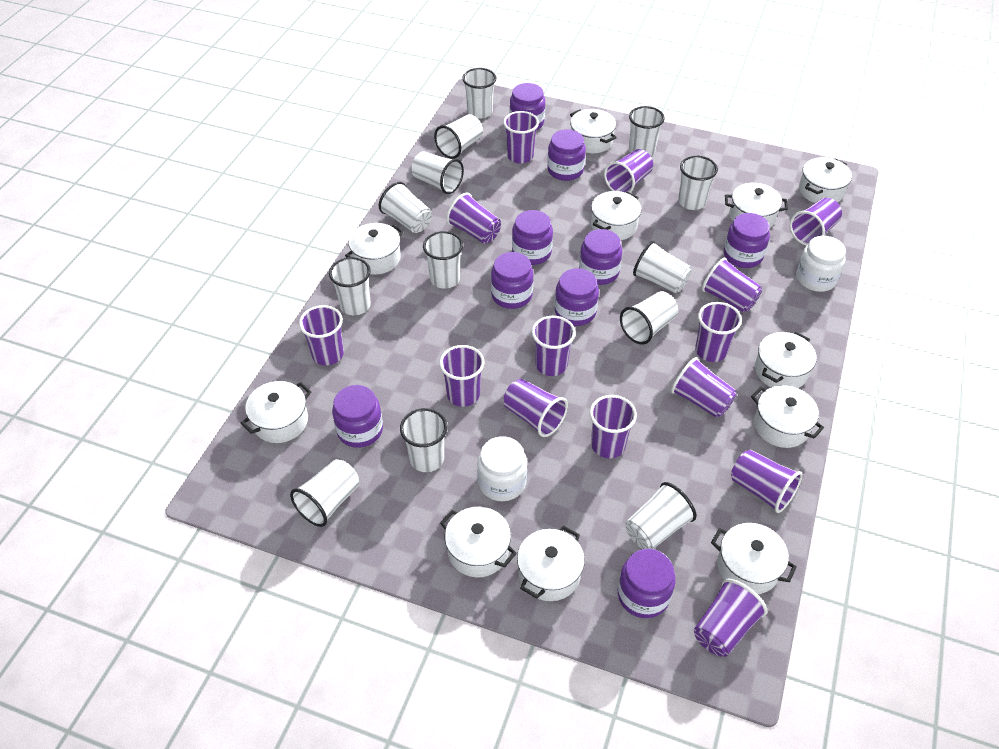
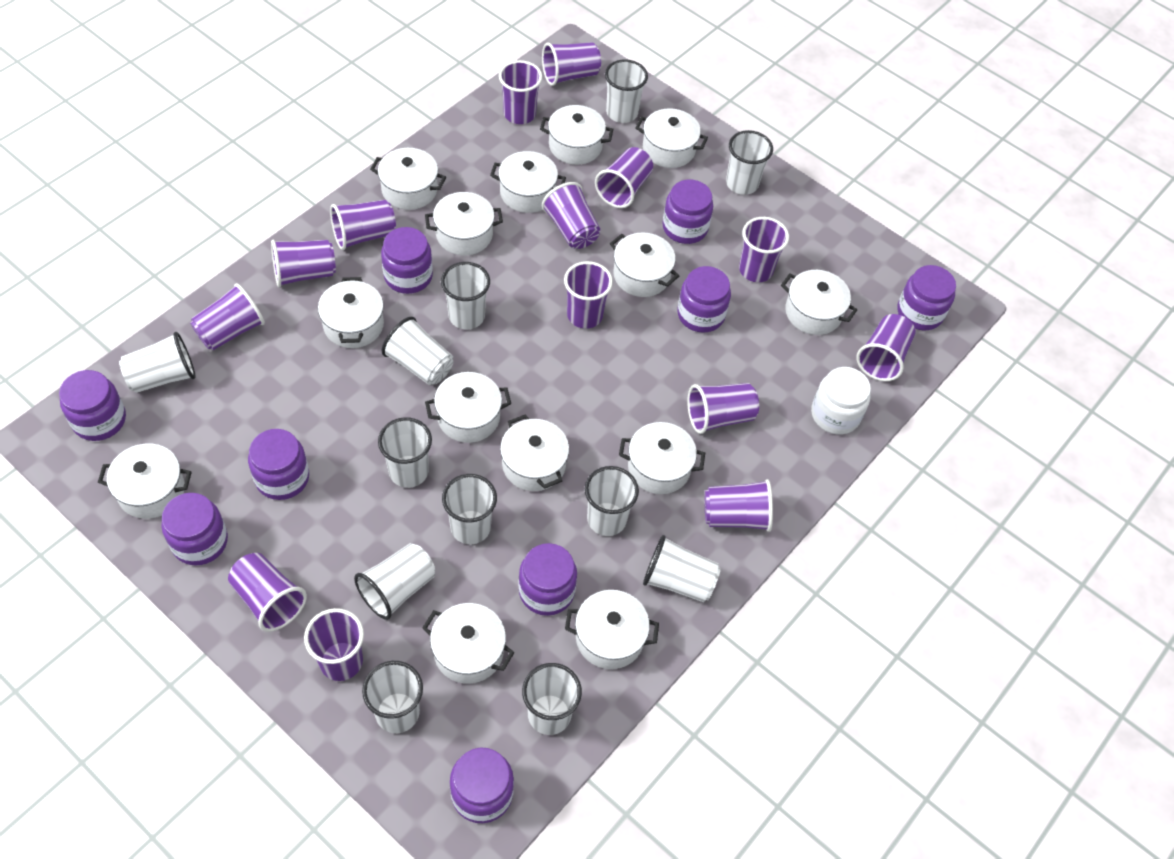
white cup: [290,459,359,527] [329,257,371,315] [379,182,432,233] [400,408,447,472] [412,151,464,194] [423,231,463,289] [434,114,483,159] [462,68,496,119] [620,291,678,345] [626,482,697,549] [629,106,665,156] [633,241,692,293] [678,156,718,210] = 13 -> [119,332,195,393] [354,543,435,620] [362,661,423,733] [378,417,432,488] [382,317,453,385] [441,262,490,329] [442,474,497,544] [522,663,582,735] [585,466,639,536] [605,59,648,123] [643,535,721,602] [726,130,773,195] = 12
white jar: [477,436,527,501] [796,236,846,292] = 2 -> [811,367,871,435] = 1
white pot: [241,381,311,443] [345,223,404,275] [440,507,517,578] [517,526,585,601] [570,109,617,153] [591,191,641,240] [711,523,797,594] [725,183,788,228] [751,385,824,448] [755,332,817,388] [799,157,852,203] = 11 -> [98,444,192,519] [318,277,384,348] [370,148,446,210] [422,603,515,684] [425,192,503,255] [425,372,511,443] [490,151,566,213] [500,414,569,491] [540,105,613,165] [565,590,659,669] [610,232,679,297] [619,422,705,494] [635,108,708,168] [781,270,857,335] = 14

